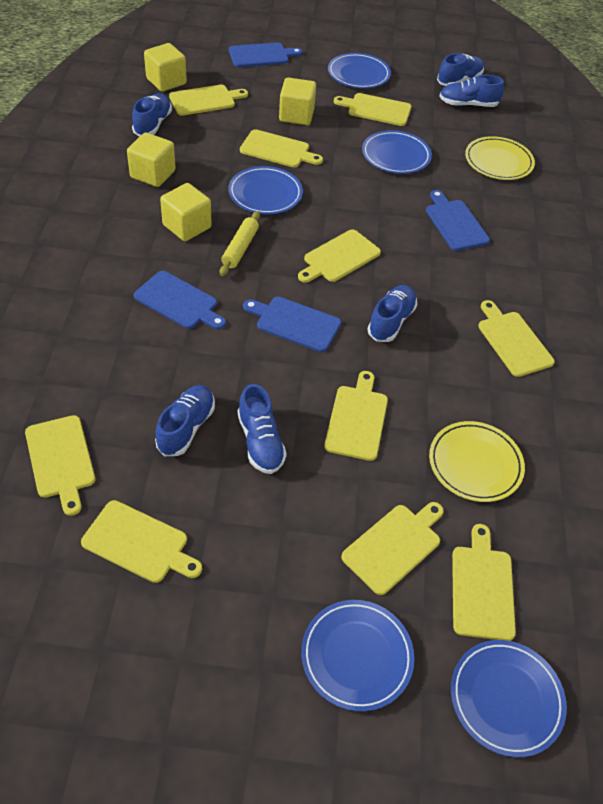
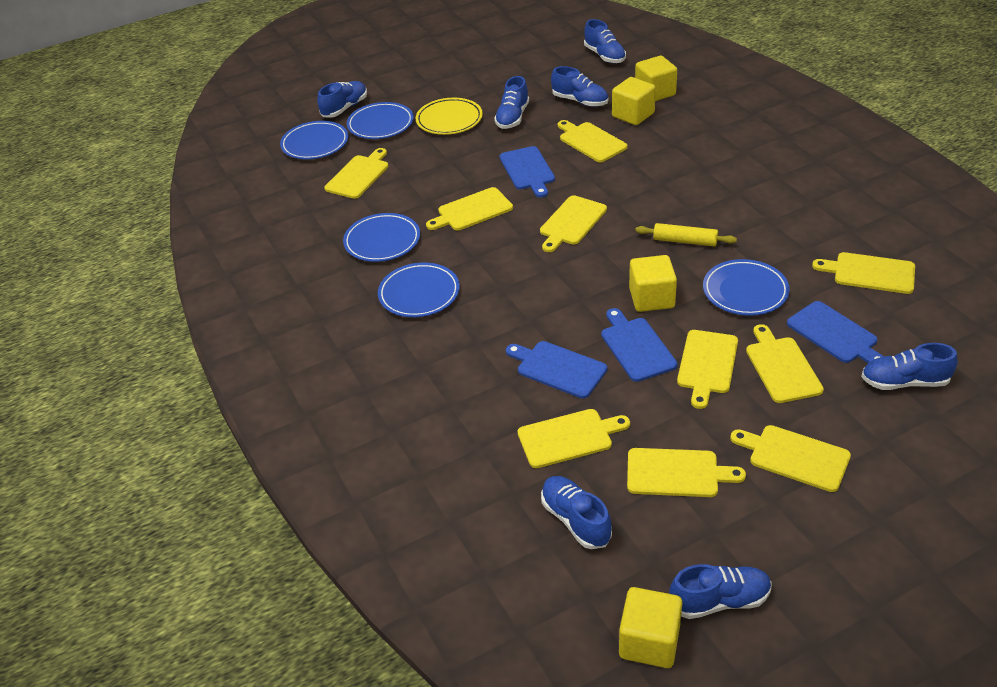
blue shoe: [132,93,172,136] [155,385,215,456] [238,384,287,474] [367,285,417,342] [437,53,484,86] [439,75,504,107] = 6 -> [317,81,367,118] [494,76,529,129] [541,476,612,549] [551,66,608,107] [584,19,626,63] [669,564,772,619] [861,343,958,390] = 7
yellow plate: [429,421,525,502] [465,136,535,180] = 2 -> [416,98,483,135] = 1

